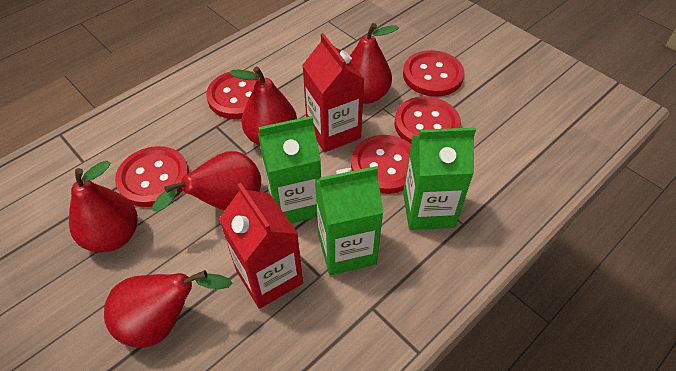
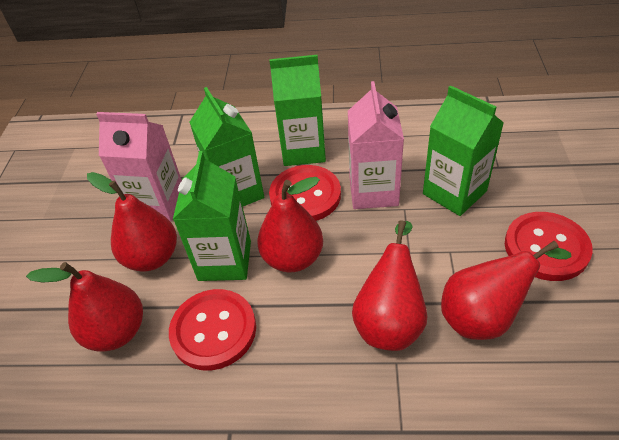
green carton: [258,116,321,223] [315,166,384,275] [403,127,476,230] = 3 -> [173,151,251,281] [190,87,264,207] [269,55,326,166] [423,85,504,216] = 4
pink carton: none = 0 -> [96,112,182,222] [348,81,404,209] = 2
red button: [115,146,189,207] [206,70,260,119] [351,135,411,194] [394,96,461,144] [403,50,464,97] = 5 -> [169,289,256,371] [269,165,341,221] [505,212,593,281] = 3
red carton: [219,183,303,309] [302,33,364,152] = 2 -> none = 0

